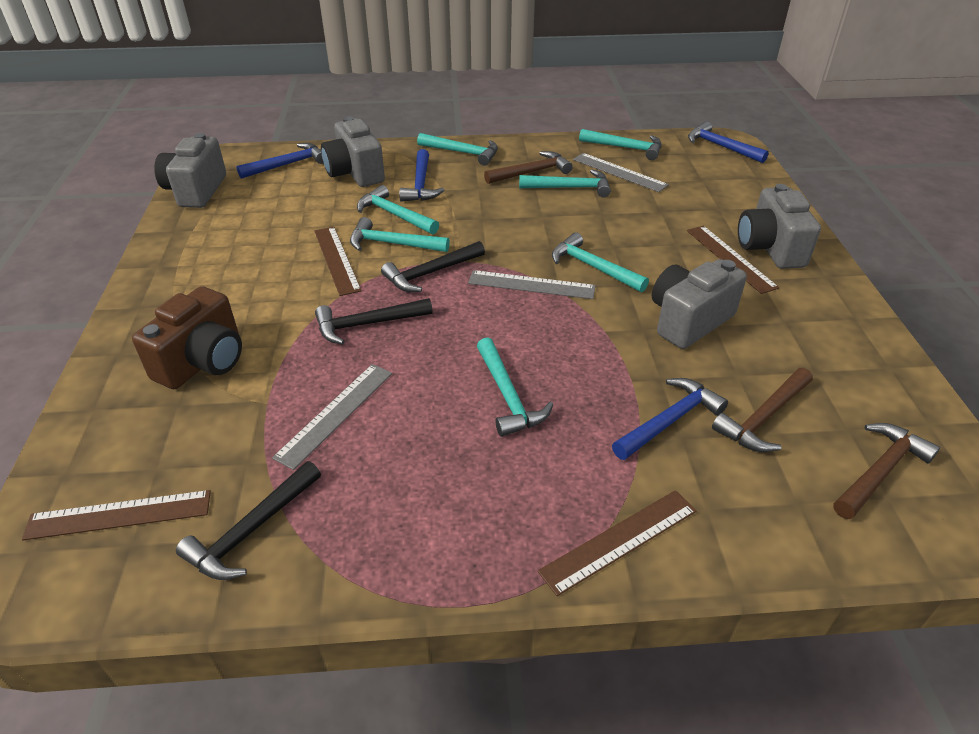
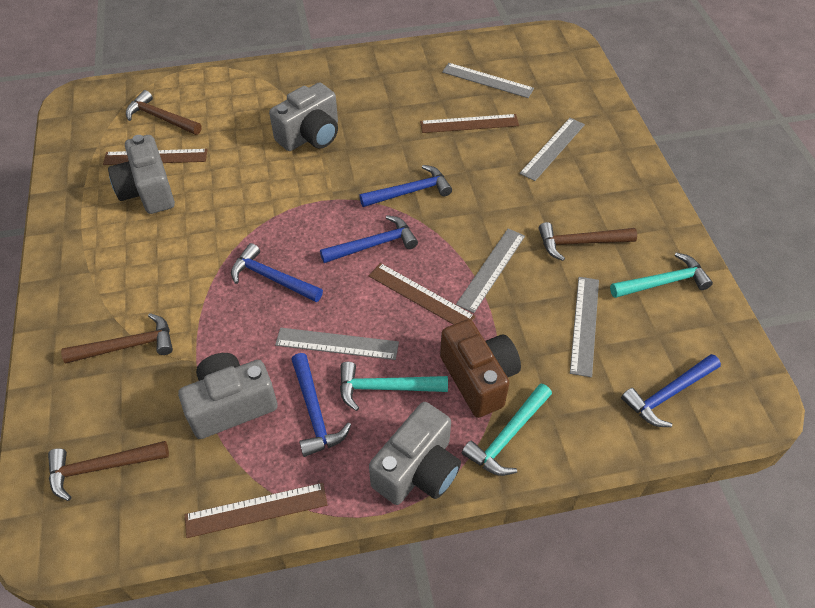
black hammer: [176,461,321,580] [315,298,433,345] [381,241,485,292] = 3 -> none = 0
blue hammer: [237,143,323,179] [399,149,444,202] [612,378,728,460] [688,121,769,163] = 4 -> [231,243,323,302] [291,353,351,457] [320,215,418,263] [359,165,452,207] [621,354,721,427] = 5
brown hammer: [484,151,573,184] [712,368,813,452] [833,423,940,519] = 3 -> [48,441,169,501] [61,313,173,364] [126,90,202,135] [539,222,637,261] = 4
grey ruler: [272,364,392,470] [468,270,596,299] [573,153,669,192] = 3 -> [275,328,399,360] [442,63,534,98] [456,229,525,313] [519,118,585,181] [570,277,599,377] = 5
turquoise hammer: [350,217,450,252] [357,185,439,234] [417,133,498,166] [477,337,553,437] [519,170,611,198] [552,232,649,292] [579,129,662,160] = 7 -> [340,362,448,411] [462,383,552,476] [610,252,713,298] = 3

